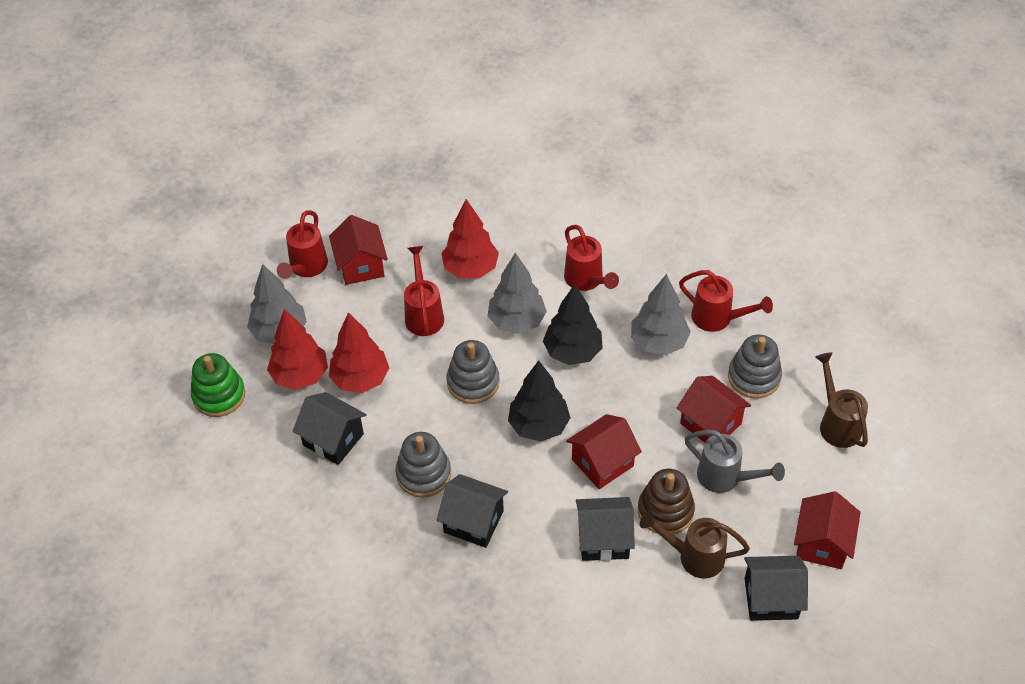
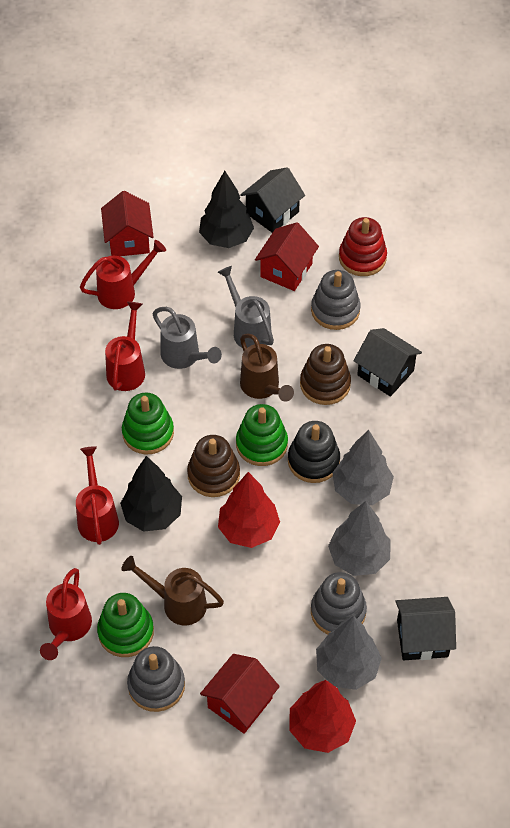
black house: [293,392,367,465] [436,474,508,548] [576,497,635,561] [744,556,808,621] = 4 -> [240,167,305,233] [353,328,422,397] [395,597,456,660] = 3
black stacking toy: none = 0 -> [288,421,340,483] = 1
brown stacking toy: [638,469,695,535] = 1 -> [187,435,240,497] [300,344,351,405] = 2
green stacking toy: [191,353,245,417] = 1 -> [97,593,154,657] [122,392,174,454] [236,404,288,466] = 3
grey watering can: [684,430,785,493] = 1 -> [153,307,222,369] [217,266,274,348] = 2
red house: [329,215,388,285] [566,414,642,489] [677,376,751,443] [794,491,861,569] = 4 -> [101,191,154,256] [200,654,280,734] [255,222,319,291] = 3
red stacking toy: none = 0 -> [339,217,387,276] = 1
red tree: [267,309,328,390] [329,312,389,393] [441,199,499,279] = 3 -> [218,472,280,548] [289,680,356,753] = 2

